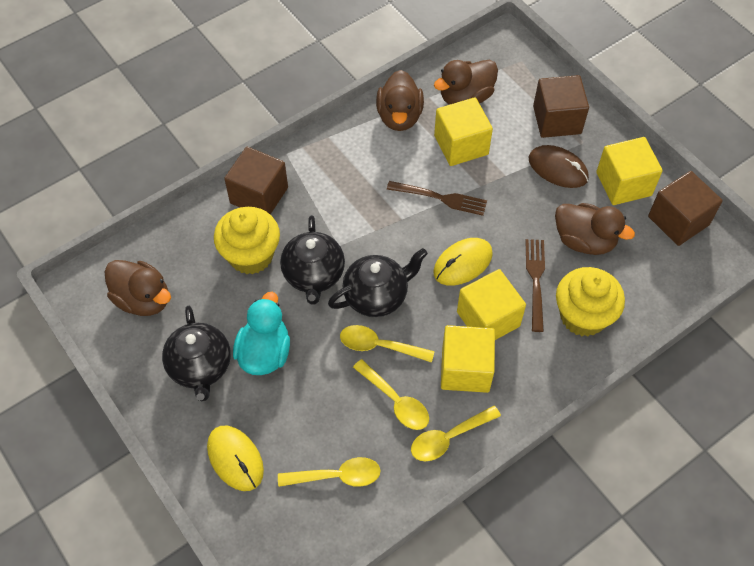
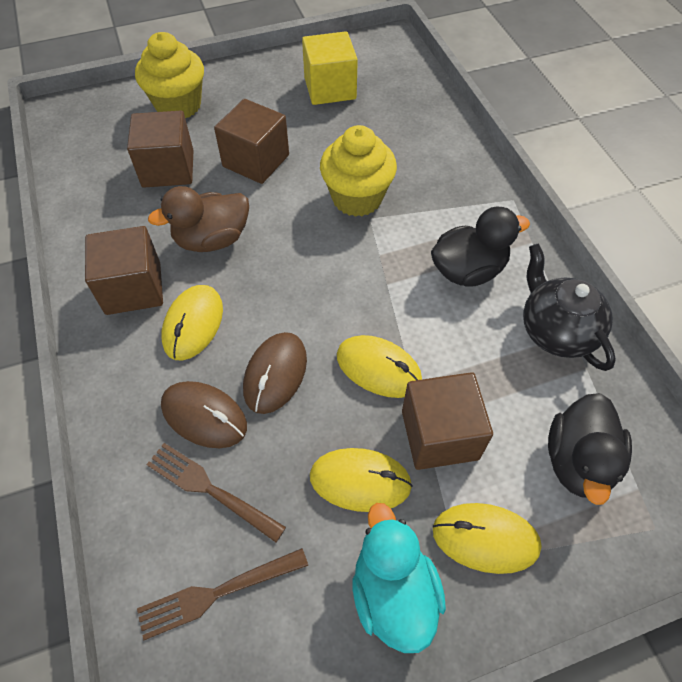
black duck: none = 0 -> [431,207,530,287] [548,393,632,505] = 2
black teapot: [162,306,231,401] [280,215,345,305] [328,248,428,317] = 3 -> [523,243,616,371] = 1
brown cube: [224,147,288,215] [533,75,589,138] [648,171,723,246] = 3 -> [85,226,163,315] [127,110,193,188] [214,99,289,184] [402,372,493,470] = 4
brown duck: [105,260,171,316] [376,70,424,131] [434,60,498,105] [555,203,635,255] = 4 -> [148,186,249,252] = 1
brown mouse: [529,145,589,188] = 1 -> [161,381,247,448] [243,332,307,414] = 2
yellow cube: [434,97,493,166] [441,325,495,393] [457,269,526,340] [596,137,663,205] = 4 -> [302,31,358,105] = 1
yellow mouse: [207,426,264,491] [433,238,493,286] = 2 -> [161,285,223,361] [310,448,413,512] [337,335,422,398] [433,503,542,574] = 4
yellow spoon: [278,457,381,487] [340,325,434,363] [353,359,429,430] [411,406,501,461] = 4 -> none = 0

